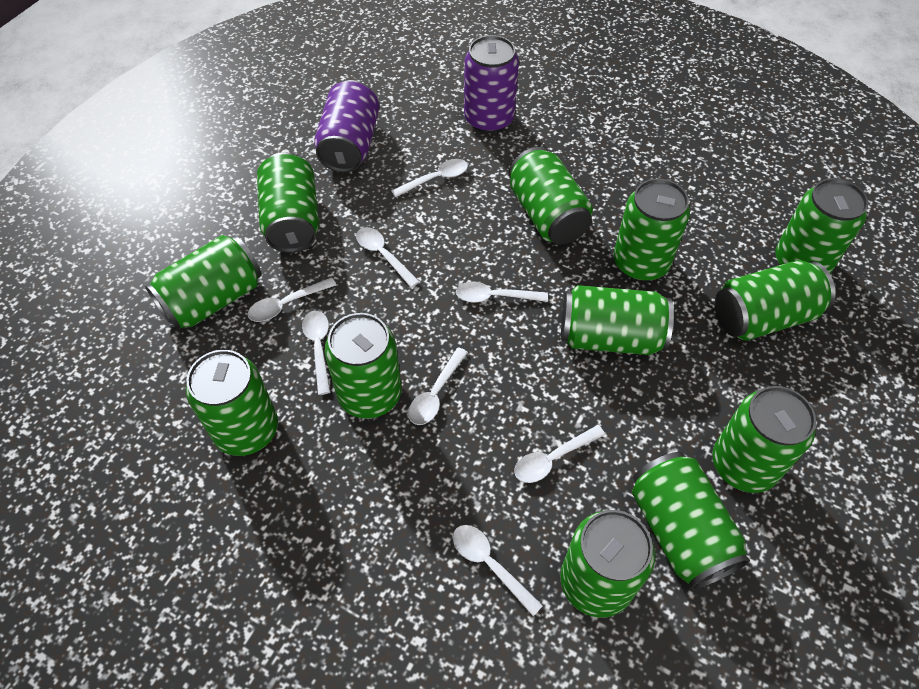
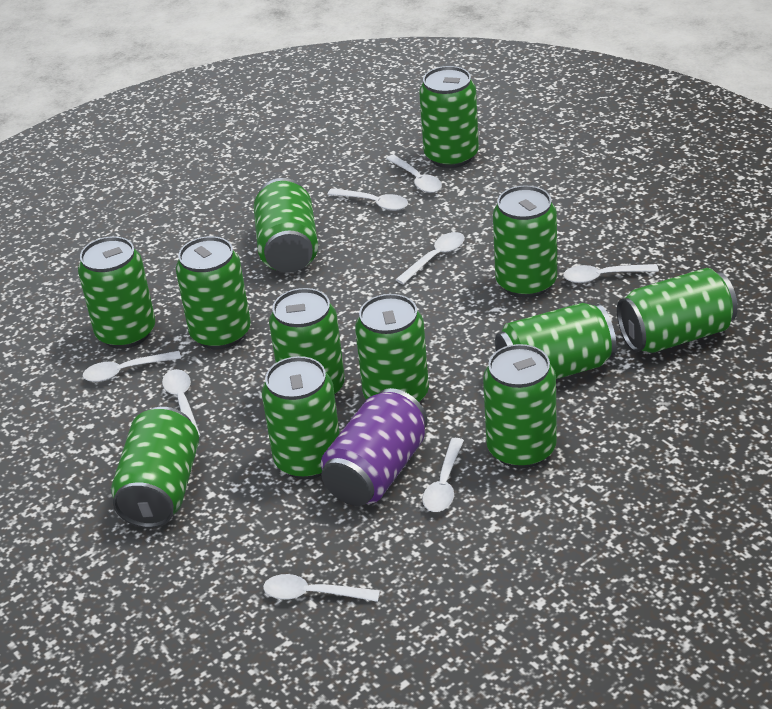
purple can: [314,80,379,173] [464,35,519,133] = 2 -> [321,388,427,506] = 1

